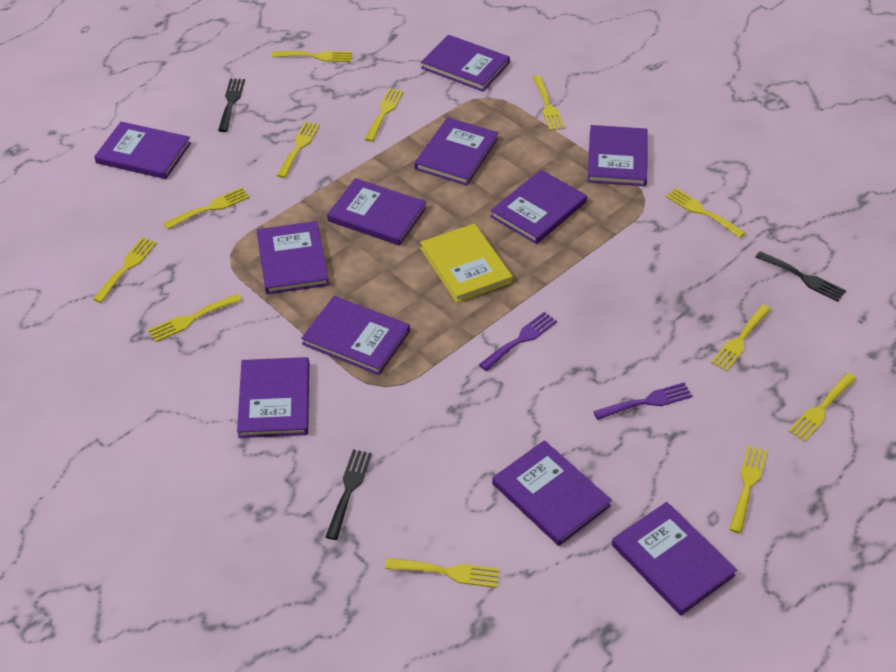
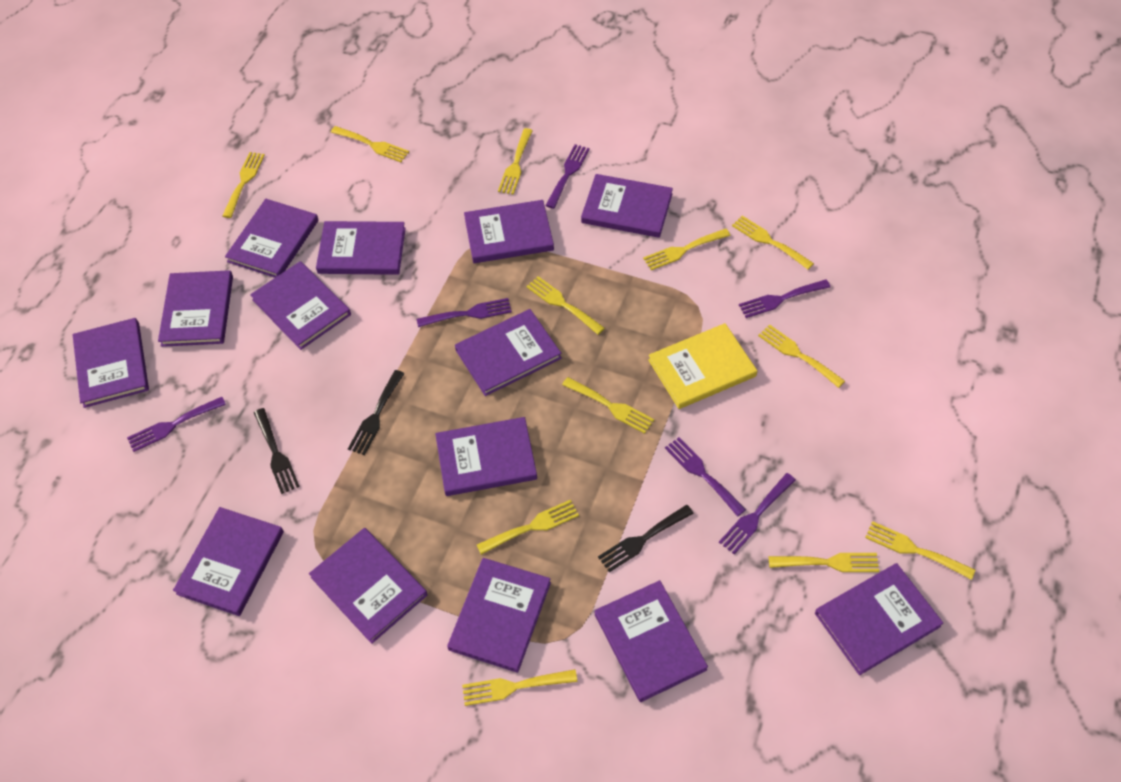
purple book: [94,122,191,179] [237,357,309,438] [257,221,329,294] [301,296,410,375] [327,178,426,245] [414,117,498,185] [421,35,510,91] [490,170,587,244] [492,440,612,546] [588,125,647,186] [612,502,737,616] = 11 -> [72,318,149,408] [158,270,233,347] [173,507,284,616] [225,199,318,278] [250,261,351,350] [309,528,427,644] [316,221,406,275] [435,417,537,496] [447,558,551,673] [455,309,562,396] [464,200,554,263] [581,174,673,238] [595,580,708,702] [815,563,943,675] = 14
purple fork: [479,312,557,371] [593,382,693,420] = 2 -> [127,397,226,452] [417,298,512,327] [545,144,590,209] [665,437,746,517] [719,473,796,554] [739,279,830,318] = 6

